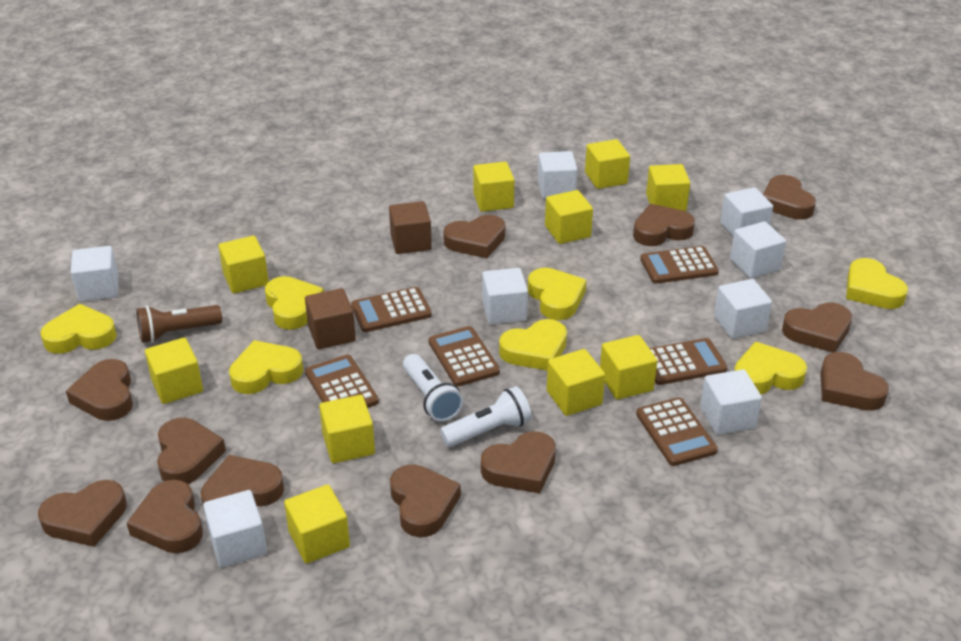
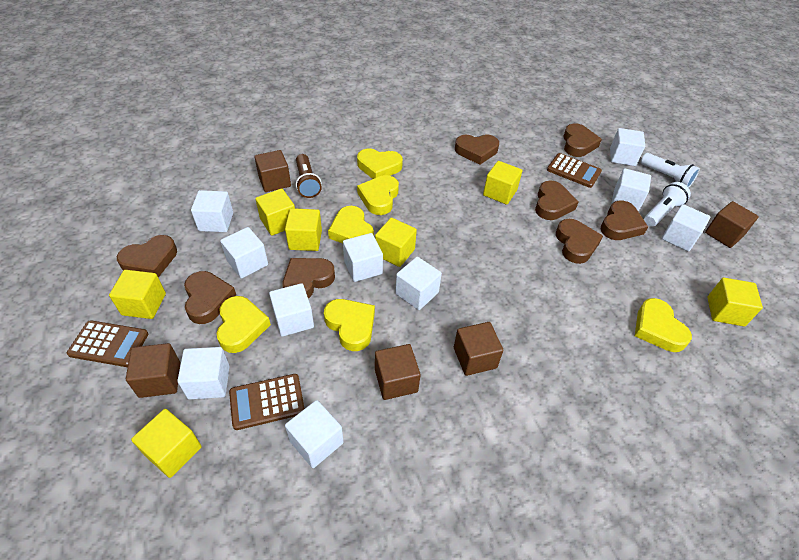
brown calculator: [305,355,379,408] [351,287,432,332] [428,326,500,387] [636,397,718,466] [640,246,719,284] [649,338,728,385] = 6 -> [67,320,148,367] [229,374,305,430] [547,153,602,188] = 3
brown cube: [305,288,356,349] [389,201,432,254] = 2 -> [126,343,180,398] [254,150,291,192] [375,344,421,400] [454,322,504,376] [705,201,759,248] = 5
brown heart: [38,480,127,547] [66,359,133,421] [127,480,203,553] [157,418,226,484] [201,455,284,508] [390,464,461,537] [443,215,505,258] [481,431,556,493] [633,204,695,246] [763,175,816,220] [782,302,852,353] [820,352,889,411] = 12 -> [117,235,177,278] [184,271,236,324] [283,258,335,299] [455,134,499,165] [535,180,579,220] [556,219,603,264] [563,123,602,157] [601,201,648,240] = 8
white cube: [71,246,119,302] [203,490,267,568] [482,268,528,325] [538,151,578,199] [700,369,762,435] [714,279,772,339] [720,187,773,237] [730,221,786,278] = 8 -> [178,347,230,400] [191,190,233,232] [220,227,268,278] [269,283,314,337] [285,400,343,468] [343,233,383,282] [395,257,442,310] [610,128,645,166] [612,168,651,211] [661,204,710,251] = 10
yellow cube: [145,337,203,404] [218,236,269,294] [284,485,350,564] [319,395,375,463] [473,162,514,212] [545,190,593,244] [547,349,605,416] [585,139,630,189] [600,335,657,400] [646,164,690,211] = 10 -> [109,270,166,319] [131,409,202,478] [255,189,295,236] [285,208,322,251] [375,218,417,267] [483,161,522,205] [707,278,763,326] = 7
yellow heart: [40,304,117,354] [229,340,303,394] [265,276,324,330] [499,319,567,371] [528,268,587,320] [734,342,807,394] [846,258,908,309] = 7 -> [216,296,271,353] [324,299,375,351] [328,206,374,244] [357,148,403,179] [357,175,399,215] [635,298,692,352] = 6

